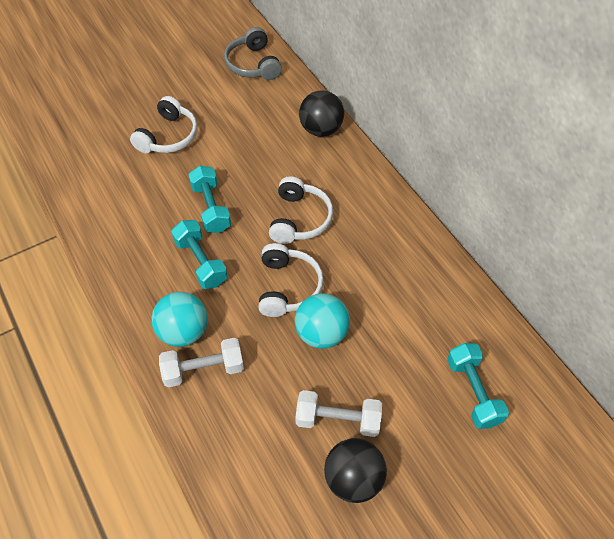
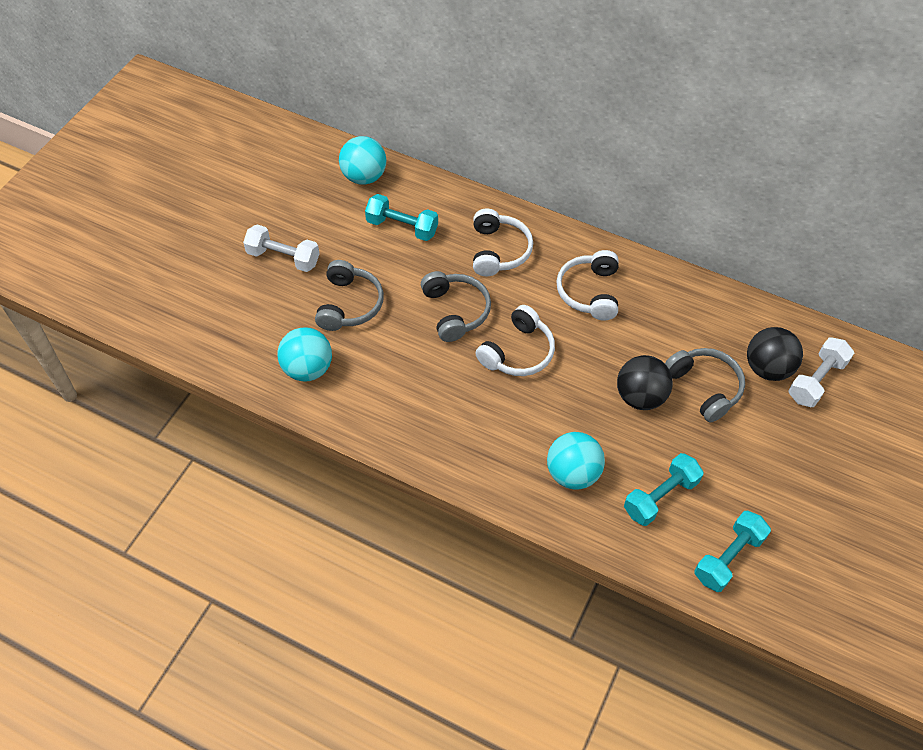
grey headphones: [224,27,282,80] = 1 -> [315,260,384,331] [421,271,491,342] [665,348,745,423] = 3
turquoise ball: [152,292,208,347] [295,293,350,349] = 2 -> [278,327,332,381] [339,136,386,185] [547,432,605,490] = 3

